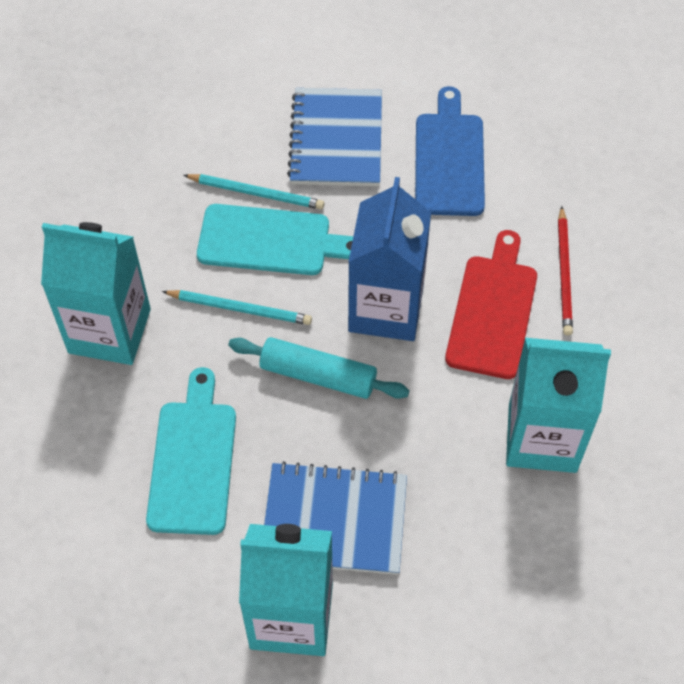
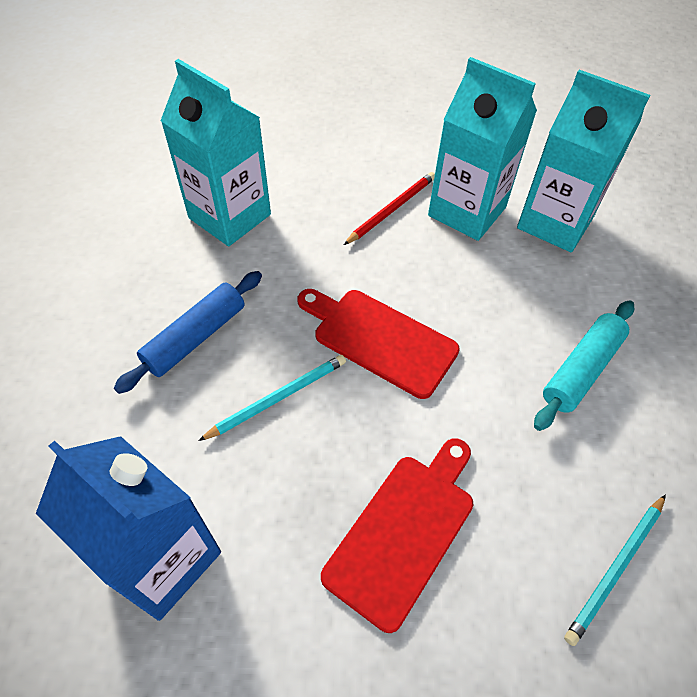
blue cutting board: [415,86,485,216] = 1 -> none = 0
blue notebook: [264,461,407,575] [287,88,382,186] = 2 -> none = 0
blue rolling pin: none = 0 -> [114,271,262,394] = 1
red cutting board: [445,230,537,379] = 1 -> [297,289,460,399] [321,438,473,633] = 2
turquoise cutting board: [146,367,236,535] [197,204,353,275] = 2 -> none = 0

